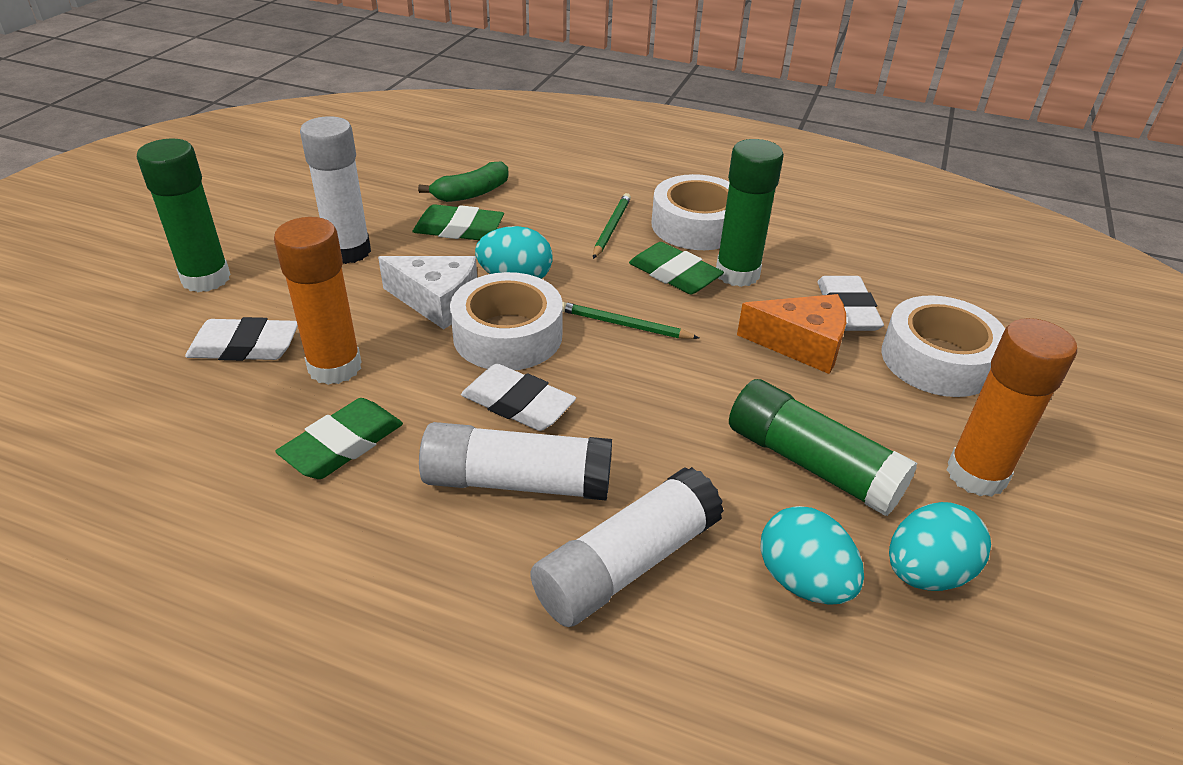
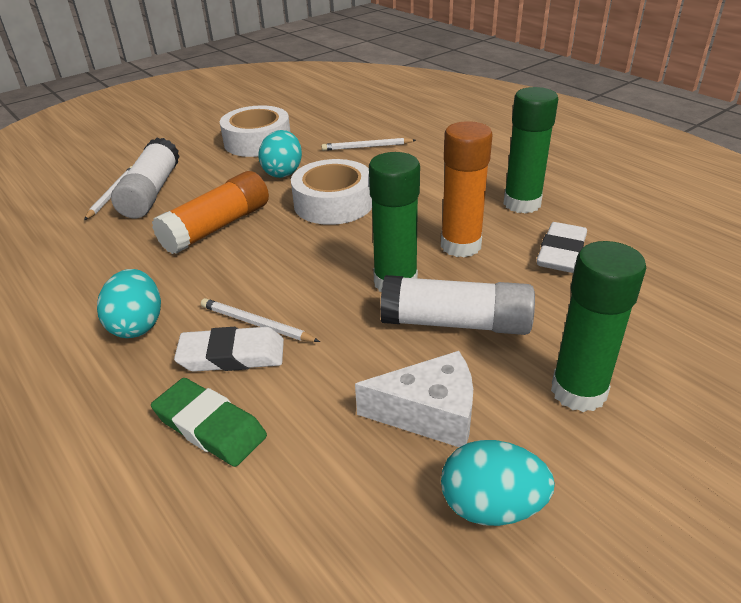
green banana: [418,161,509,202] = 1 -> none = 0
green eraser: [275,398,403,479] [413,204,504,240] [629,242,724,294] = 3 -> [151,378,267,467] = 1
green pencil: [563,302,699,339] [593,193,631,259] = 2 -> none = 0
orange cheese: [737,294,846,374] = 1 -> none = 0
white eraser: [185,317,298,361] [461,364,576,431] [817,276,884,331] = 3 -> [174,327,284,372] [537,222,587,273] = 2
white glue stick: [300,116,371,264] [419,422,612,501] [530,467,724,627] = 3 -> [111,138,180,218] [380,275,535,335] = 2
white pencil: none = 0 -> [84,166,132,220] [201,298,320,342] [321,138,416,151] = 3
white tape: [450,272,563,370] [652,174,730,250] [881,295,1005,397] = 3 -> [220,105,290,157] [291,159,372,225] = 2

